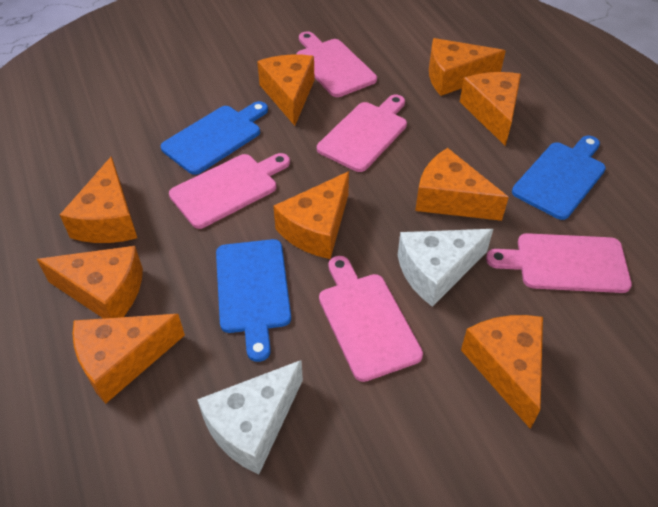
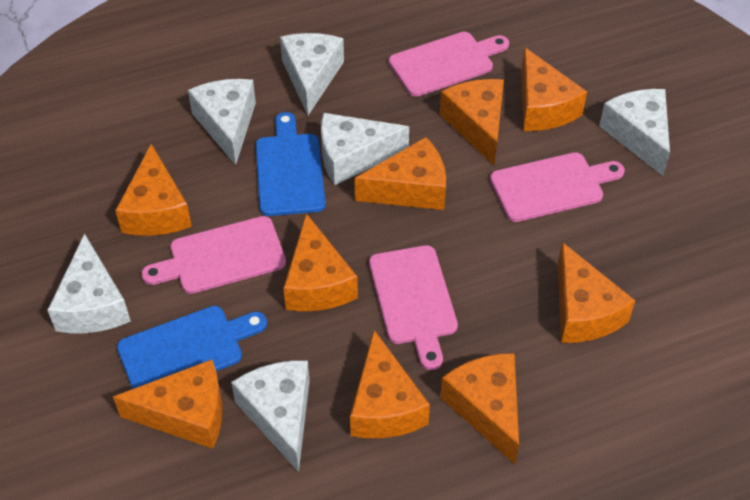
blue cutting board: [161,101,268,175] [216,239,291,362] [512,136,606,220] = 3 -> [117,306,267,389] [256,112,326,216] = 2
pink cutting board: [169,153,290,229] [296,31,377,97] [317,95,407,172] [319,256,423,382] [486,233,632,293] = 5 -> [141,216,286,294] [369,245,458,370] [389,32,509,97] [490,152,625,222] = 4
white cheese: [197,360,303,474] [398,229,493,307] = 2 -> [48,233,131,333] [188,79,256,165] [231,360,310,472] [280,33,344,115] [321,113,409,185] [599,89,670,176] = 6

